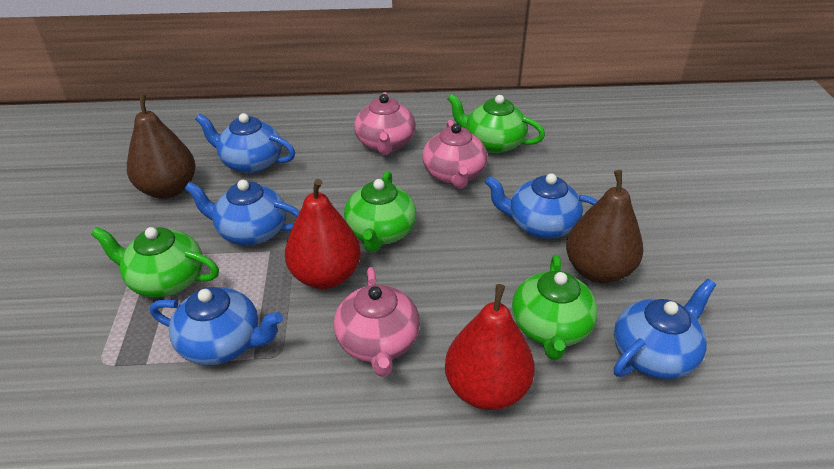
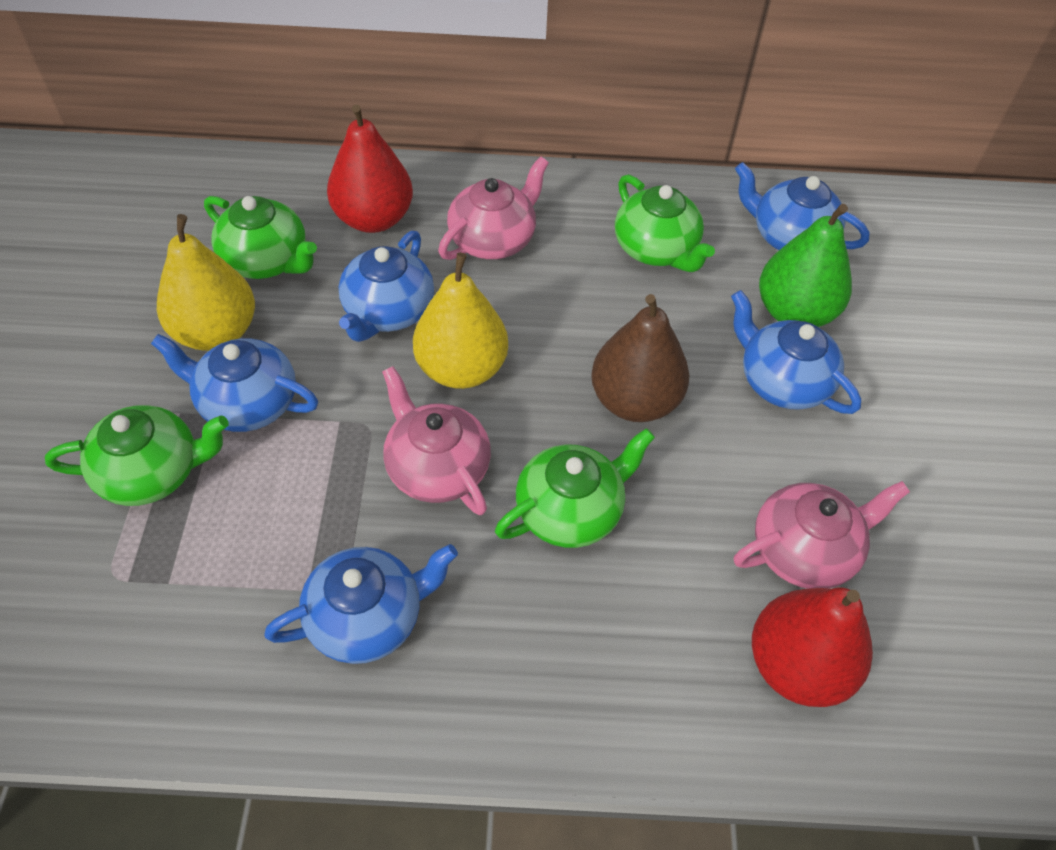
brown pear: [127,94,196,199] [566,170,643,283] = 2 -> [591,294,689,422] = 1
green pear: none = 0 -> [759,204,852,327] = 1
yellow pear: none = 0 -> [157,214,255,351] [413,252,508,389] = 2

